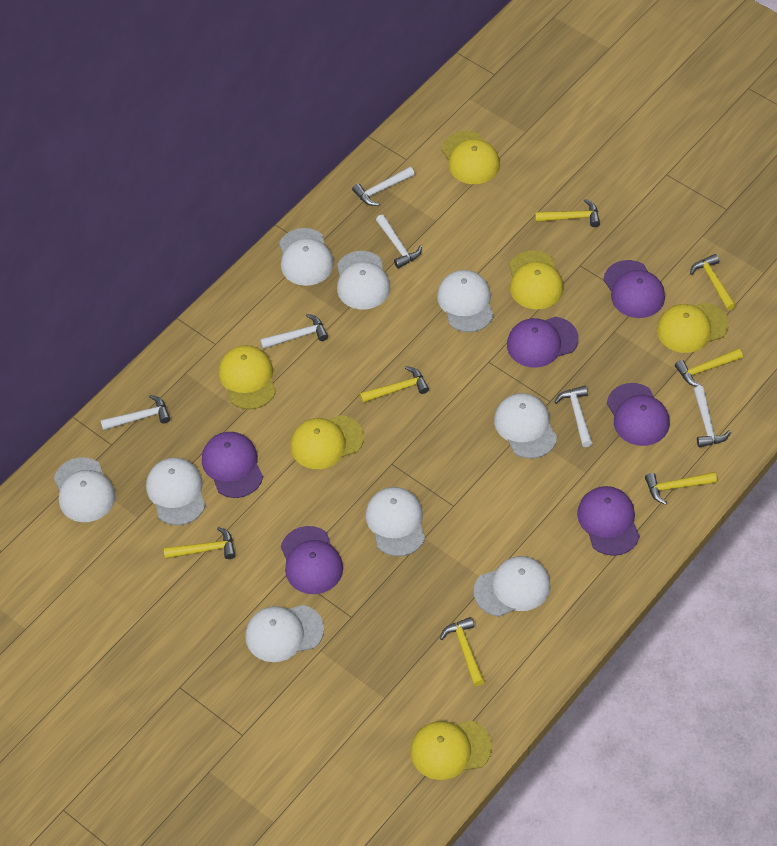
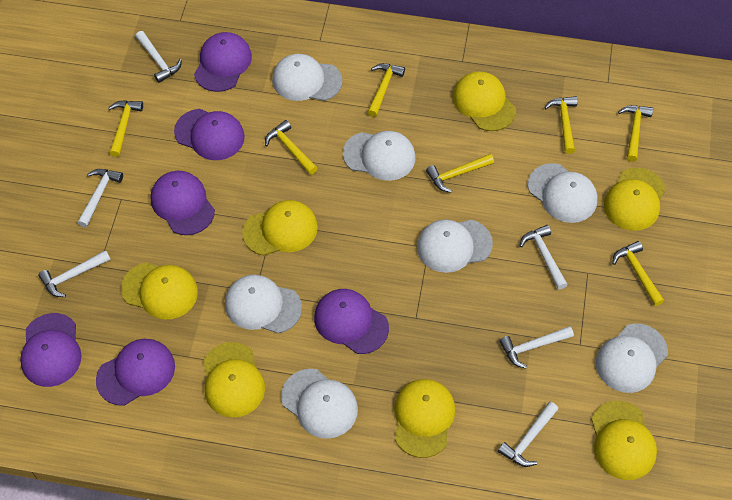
white cap: [54,457,115,522] [146,458,205,525] [245,605,324,662] [279,228,334,286] [337,251,390,310] [366,487,425,556] [437,270,494,332] [474,556,550,617] [494,393,557,458] = 9 -> [225,275,302,334] [272,54,342,101] [281,369,358,439] [343,131,416,181] [417,220,493,273] [528,163,598,223] [596,323,668,393] = 7
yellow cap: [219,345,276,409] [290,415,364,469] [410,721,492,780] [441,131,500,184] [509,251,564,309] [657,302,728,353] = 6 -> [121,262,198,320] [203,342,265,418] [242,200,318,256] [394,379,455,458] [453,72,516,131] [591,401,657,480] [604,168,666,231] = 7

